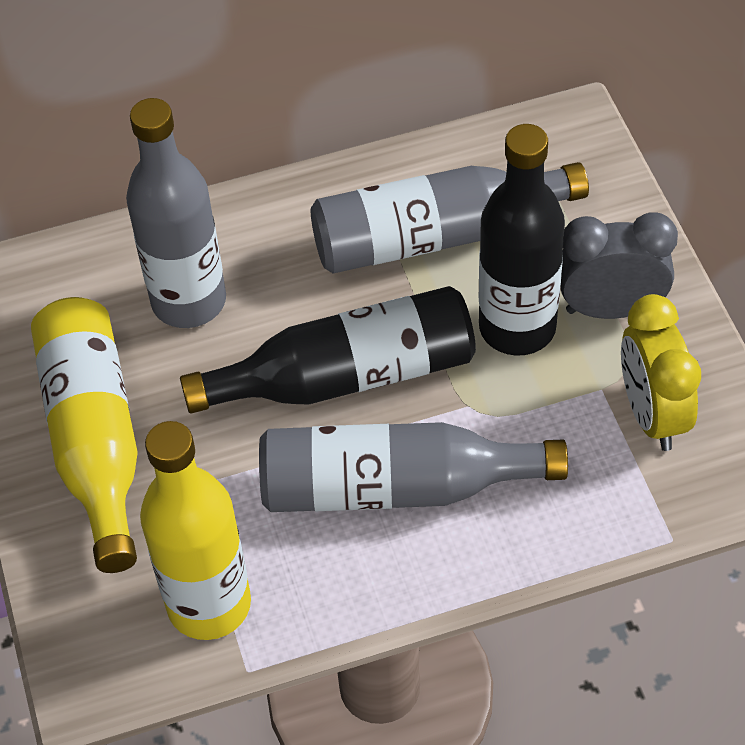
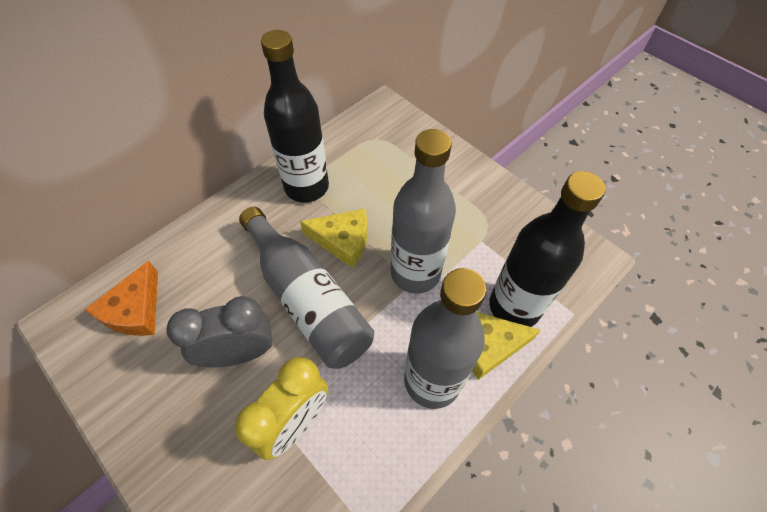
orange cheese: none = 0 -> [85,260,158,336] = 1
yellow bottle: [31,297,138,573] [140,421,251,640] = 2 -> none = 0
yellow cheese: none = 0 -> [300,209,367,268] [472,312,541,380] = 2

